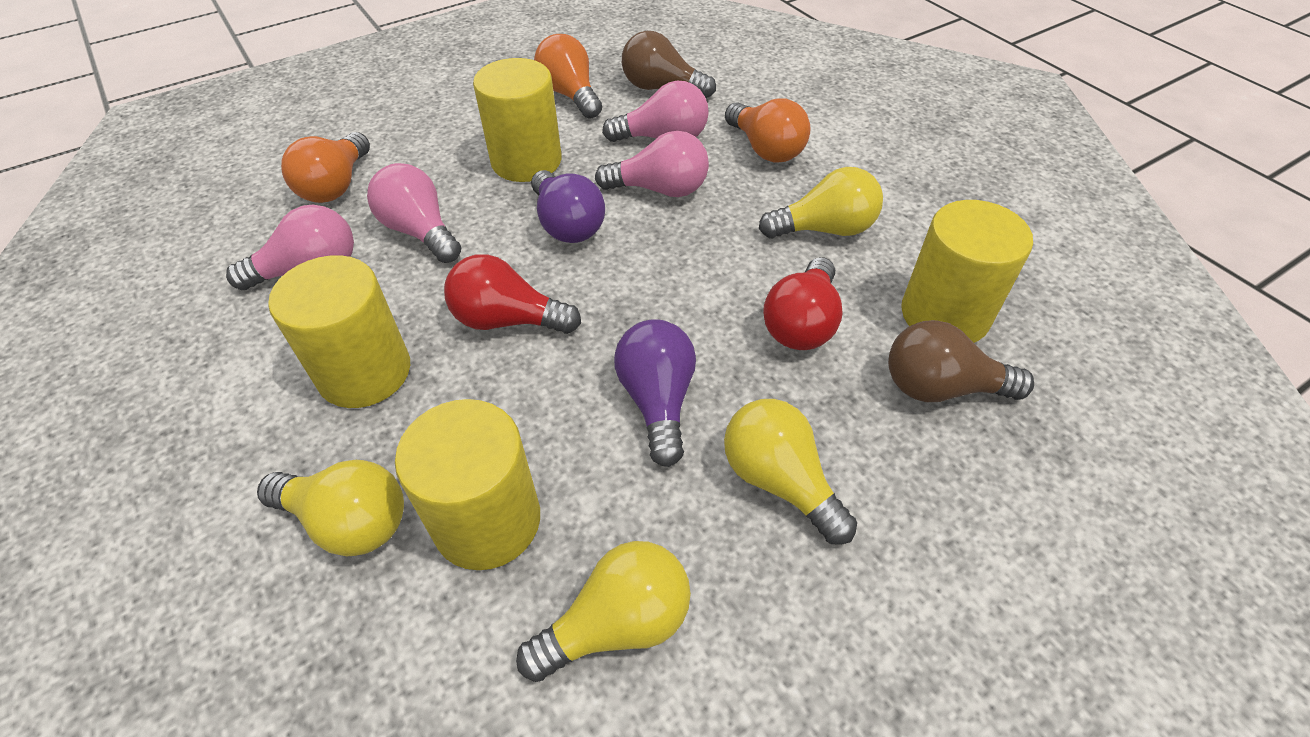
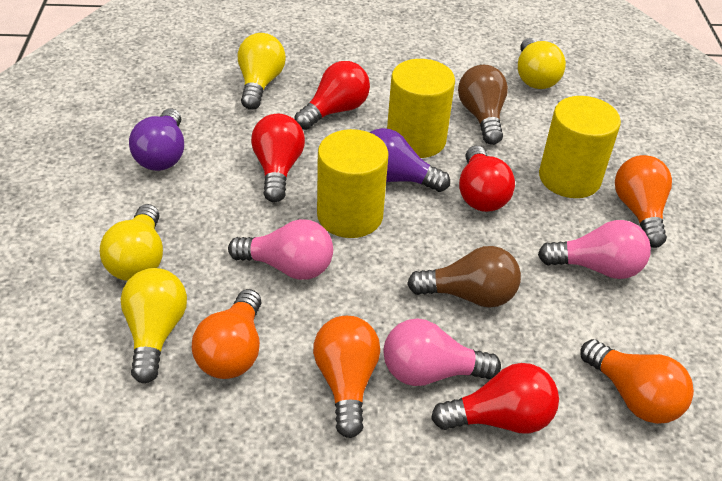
orange light bulb: [281,132,370,203] [534,34,602,119] [725,98,811,162] = 3 -> [192,289,262,379] [313,316,380,438] [580,339,694,424] [615,155,672,248] = 4
pink light bulb: [226,205,354,290] [367,163,461,263] [595,131,709,197] [602,81,709,142] = 4 -> [228,219,333,280] [383,318,501,386] [538,220,651,279] = 3
red light bulb: [444,254,581,334] [763,257,843,350] = 2 -> [251,114,305,202] [294,61,370,130] [431,363,559,433] [459,146,515,212] = 4
yellow cylinder: [268,255,410,408] [395,399,540,570] [473,58,562,182] [901,200,1033,343] = 4 -> [317,129,389,238] [387,59,455,158] [539,96,621,198] = 3

